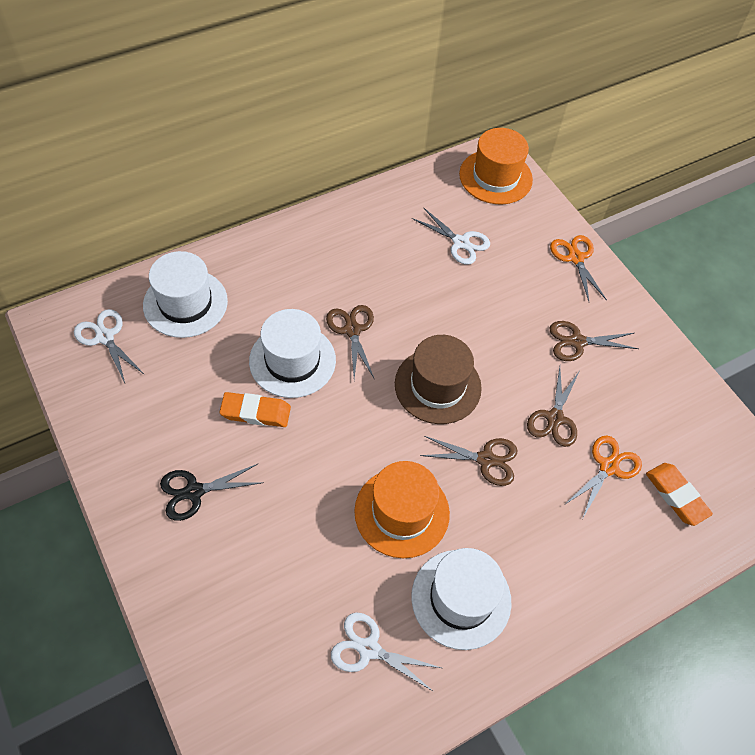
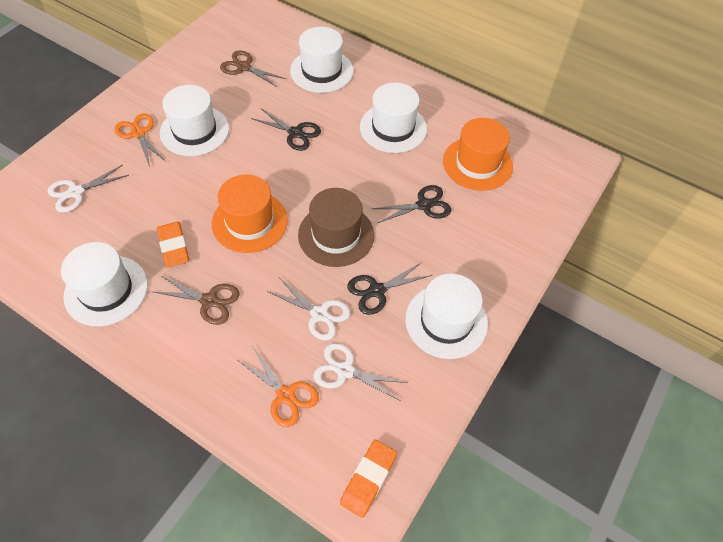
black scissors: [160,464,261,521] = 1 -> [251,108,321,151] [347,262,432,315] [372,185,451,223] = 3
brown scissors: [326,305,374,379] [420,436,517,486] [527,367,579,447] [549,321,639,361] = 4 -> [154,275,240,325] [220,50,286,87] = 2
white hat: [143,251,228,338] [249,309,336,398] [411,548,511,650] = 3 -> [61,242,148,326] [160,85,229,156] [290,27,354,93] [360,83,427,153] [405,274,488,359] = 5

